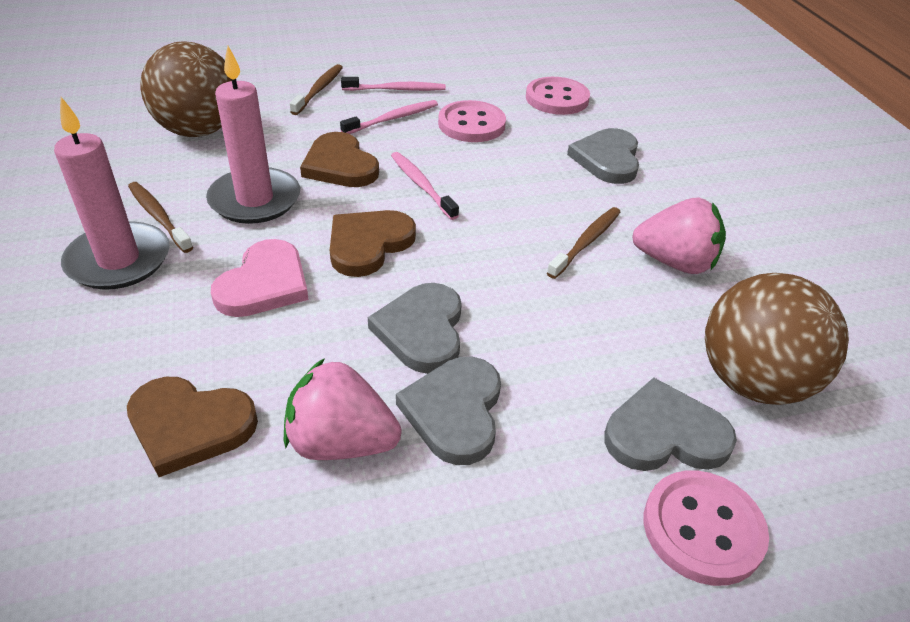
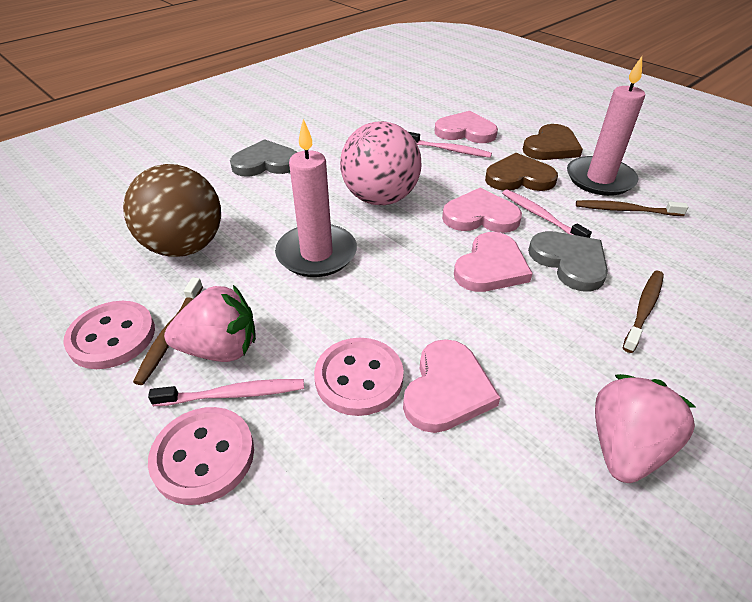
brown ball: [141,41,232,137] [705,273,849,405] = 2 -> [123,164,221,257] = 1
brown heart: [127,377,258,477] [300,132,379,187] [330,210,416,277] = 3 -> [485,153,558,191] [523,124,583,160] = 2
grey heart: [368,283,462,374] [396,356,501,465] [567,128,639,184] [604,377,737,471] = 4 -> [230,139,297,177] [528,231,608,292] = 2
pink ball: none = 0 -> [340,121,422,205] = 1
pink heart: [211,239,309,317] = 1 -> [403,339,501,433] [435,111,498,143] [442,188,522,233] [454,232,533,292] = 4

